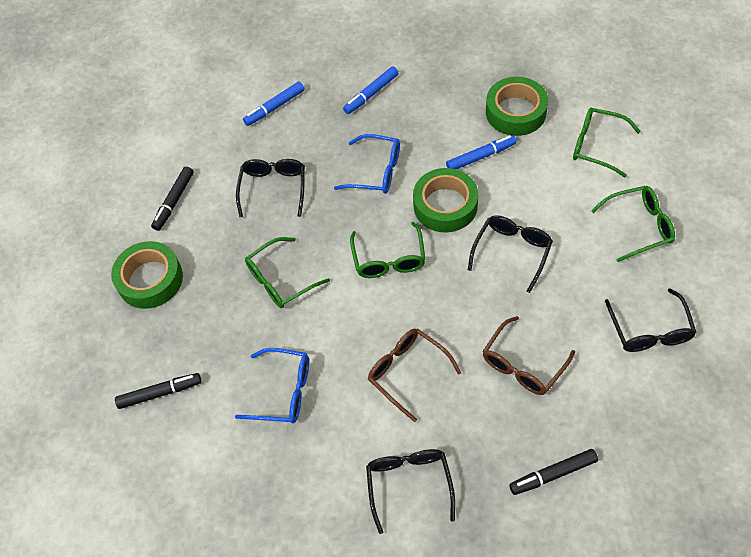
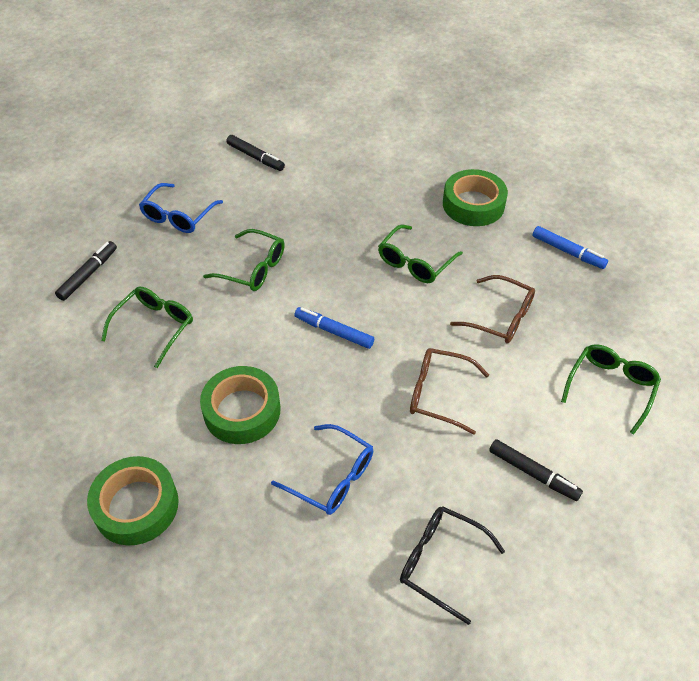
black glasses: [236,159,305,217] [366,449,455,534] [468,215,553,293] [605,288,697,352] = 4 -> [400,506,505,625] = 1
blue marker: [243,82,305,126] [343,66,398,114] [446,135,516,169] = 3 -> [294,307,374,349] [532,226,608,269] = 2

